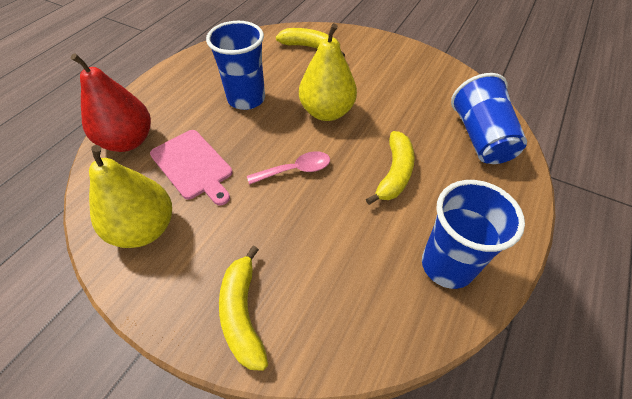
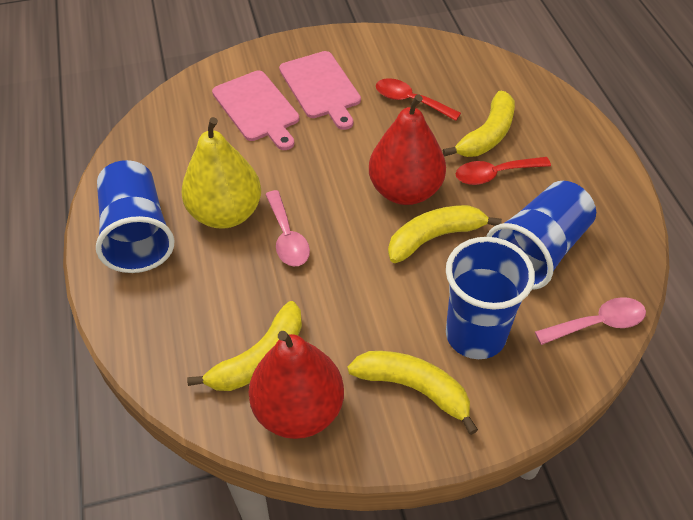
pink cutting board: [150,130,233,206] = 1 -> [212,71,299,150] [279,51,361,130] = 2
pink spoon: [247,151,330,185] = 1 -> [265,190,310,266] [535,297,646,345] = 2
red pear: [71,53,151,152] = 1 -> [249,331,344,439] [369,94,446,205] = 2
red spoon: none = 0 -> [376,78,461,121] [456,157,551,185] = 2
yellow banana: [219,246,268,371] [276,28,345,56] [366,131,415,205] = 3 -> [187,301,302,391] [348,351,478,435] [388,205,502,263] [443,91,515,157] = 4
yellow pear: [89,145,172,248] [299,23,357,121] = 2 -> [181,117,261,229] = 1

